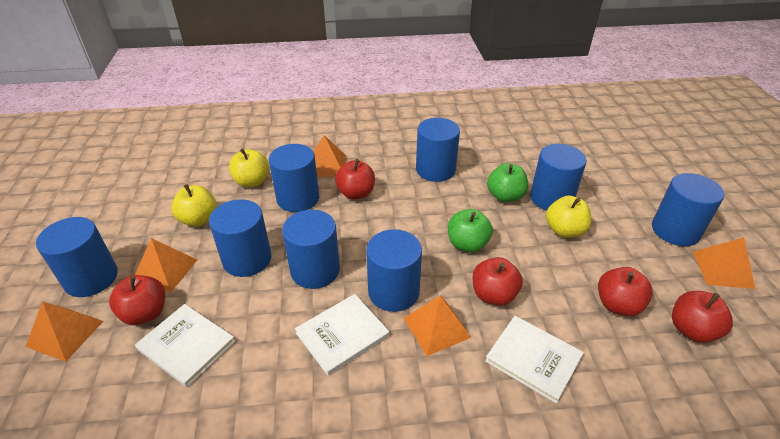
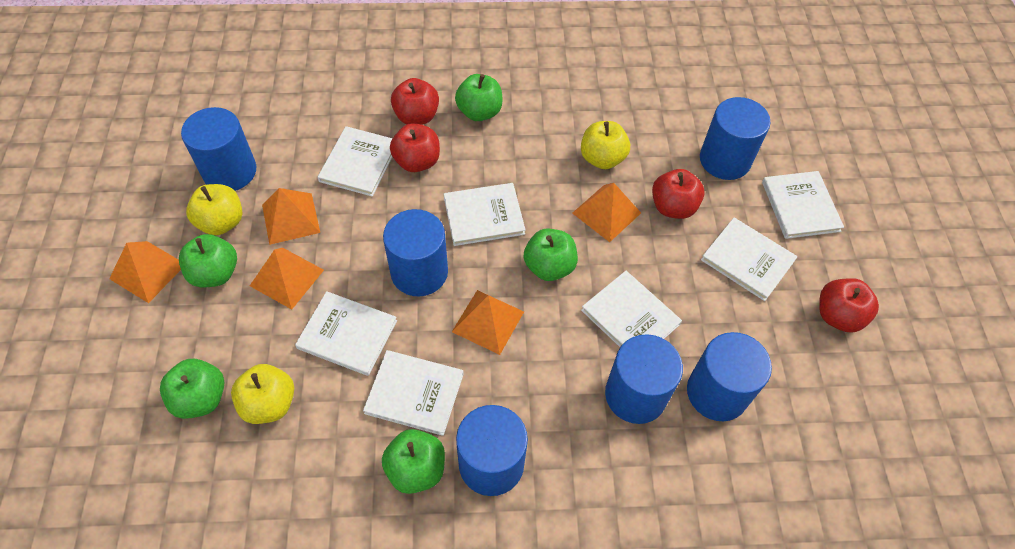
blue cylinder: [36,217,118,297] [209,199,272,277] [269,144,319,212] [282,210,340,289] [366,229,422,312] [416,118,460,182] [530,144,587,211] [652,173,724,246] = 8 -> [181,107,256,191] [383,209,448,297] [456,405,528,496] [605,334,683,424] [687,332,772,421] [700,97,771,180] = 6
green apple: [448,209,493,252] [487,163,528,203] = 2 -> [160,359,224,419] [179,234,237,287] [382,429,445,494] [455,74,503,121] [524,228,578,281] = 5
red apple: [109,275,165,325] [335,159,375,200] [472,257,523,306] [598,267,653,316] [672,291,733,343] = 5 -> [390,123,440,172] [391,78,439,125] [652,169,705,219] [819,278,879,333] = 4
white book: [135,304,235,387] [295,294,389,375] [485,316,584,404] = 3 -> [295,291,397,376] [318,126,393,197] [363,350,464,436] [444,183,525,246] [581,271,682,347] [701,218,797,301] [762,171,844,239] = 7

